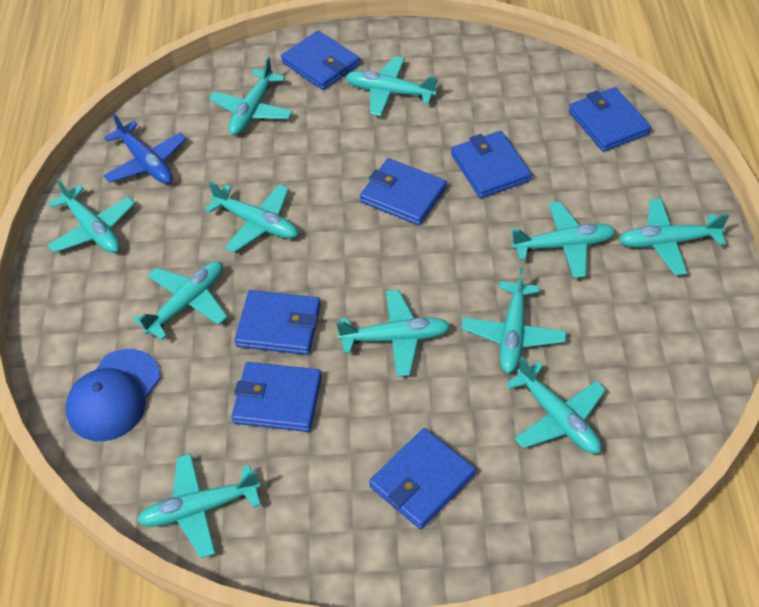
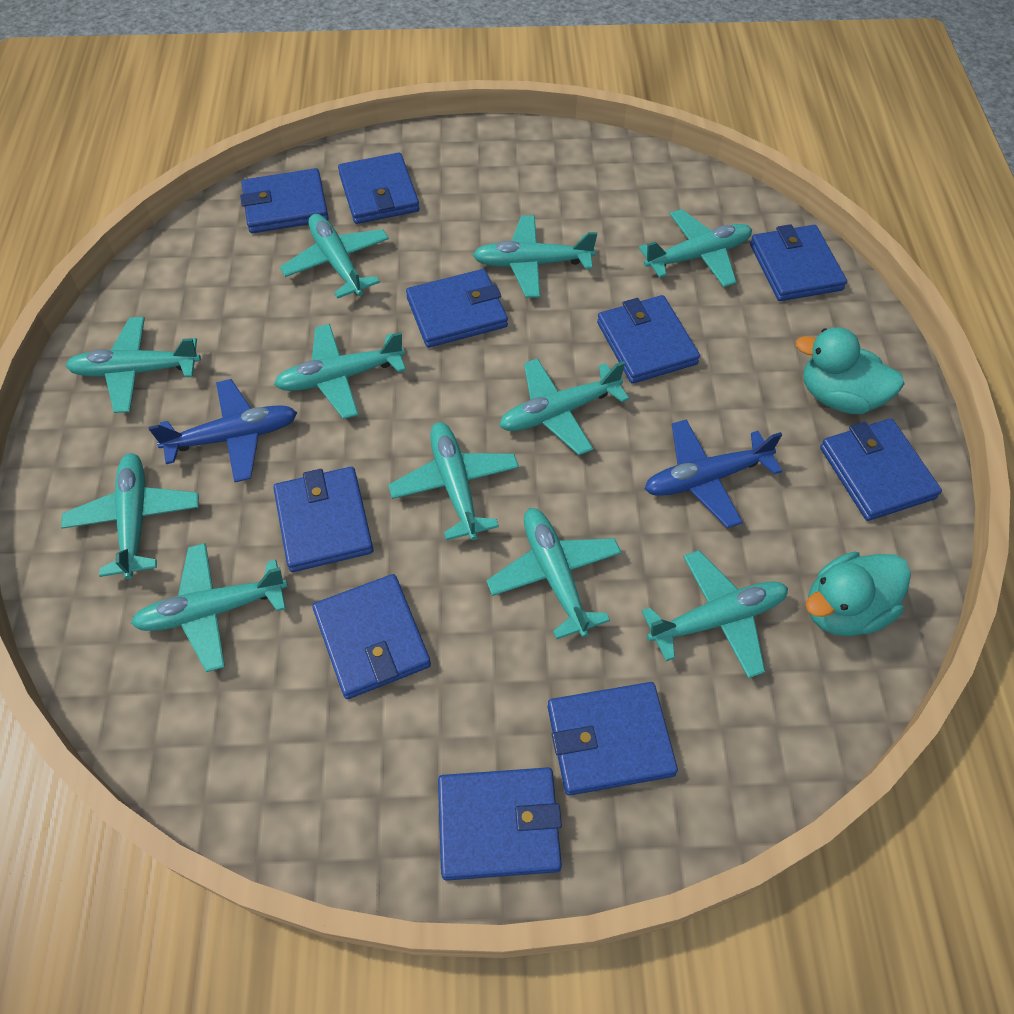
blue cap: [66,349,161,441] = 1 -> none = 0
blue plane: [103,113,186,184] = 1 -> [149,379,297,482] [645,419,782,528] = 2
blue wallet: [231,362,322,432] [235,290,321,355] [281,31,360,90] [360,158,447,226] [369,428,476,529] [451,131,532,198] [569,87,651,152] = 7 -> [240,168,329,233] [273,467,373,572] [312,574,431,699] [338,153,420,224] [406,269,508,348] [438,767,562,881] [548,682,678,795] [597,295,700,384] [750,224,847,301] [820,418,942,521] = 10
turquoise duck: none = 0 -> [795,327,905,414] [806,552,911,636] = 2

